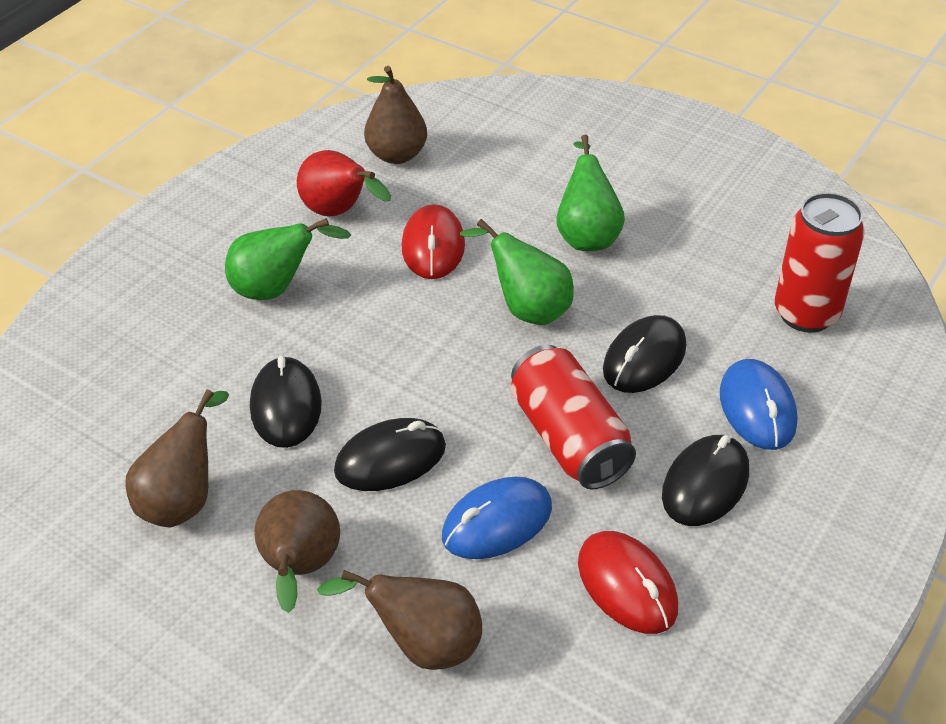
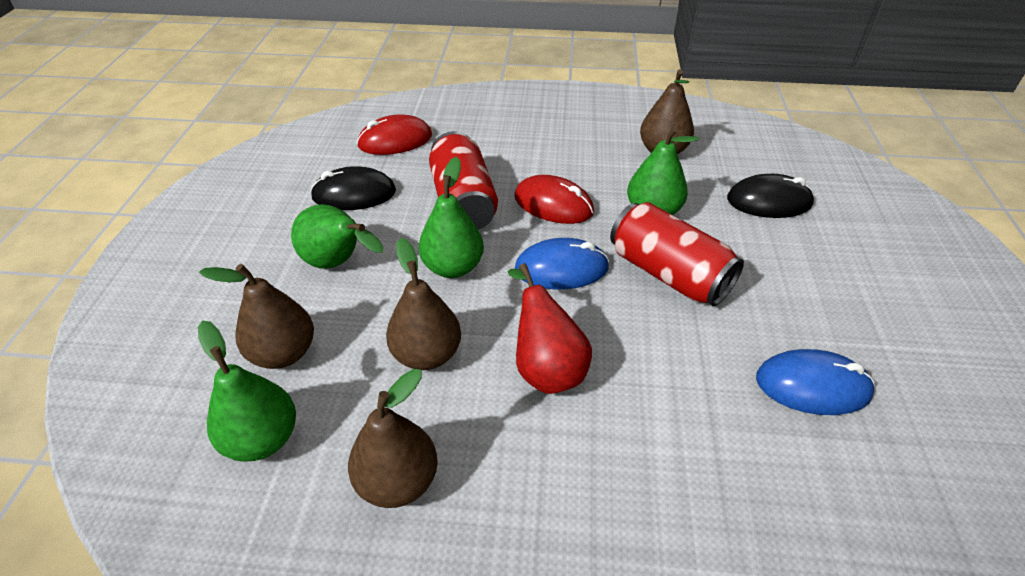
black mouse: [250,356,322,448] [334,418,446,491] [603,315,686,393] [662,435,749,526] = 4 -> [310,166,396,210] [727,174,814,218] = 2
green pear: [225,218,351,300] [460,219,574,325] [557,135,625,251] = 3 -> [198,320,296,462] [291,204,383,269] [418,156,484,278] [627,126,699,215] = 4

